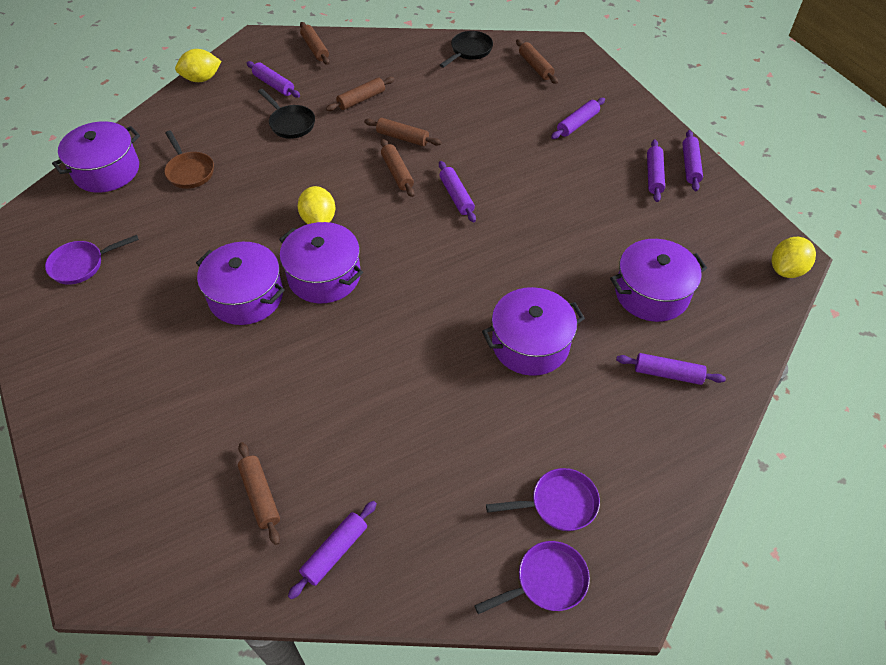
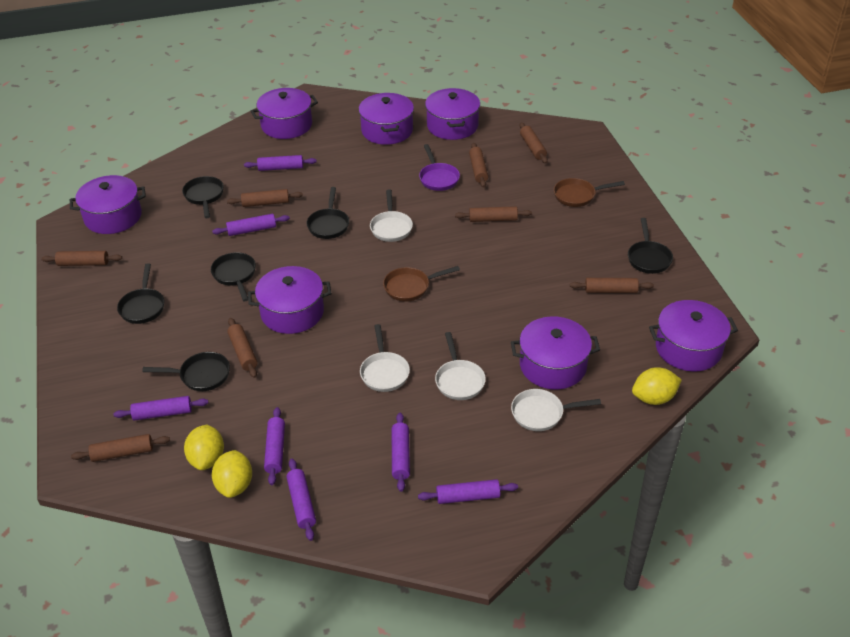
black pan: [258,89,315,139] [440,31,493,68] = 2 -> [117,263,165,324] [142,352,230,391] [182,176,224,218] [211,252,256,302] [306,187,349,239] [628,218,673,274] = 6
brown pan: [164,130,214,189] = 1 -> [383,266,460,302] [554,178,625,207] = 2
brown rolling pin: [238,442,280,545] [300,22,330,65] [326,77,395,111] [364,118,442,146] [381,139,414,197] [516,39,558,84] = 6 -> [41,251,122,266] [71,434,170,462] [227,189,303,207] [227,318,257,378] [455,206,532,222] [469,143,488,188] [519,122,548,164] [570,278,654,293] = 8
purple pan: [45,235,139,285] [474,541,590,614] [486,468,600,531] = 3 -> [419,144,460,191] = 1
purple pot: [52,121,140,193] [196,242,285,325] [279,222,363,303] [482,287,585,376] [610,239,707,322] = 5 -> [70,175,146,234] [248,266,332,334] [251,88,318,139] [359,93,414,145] [425,88,480,140] [511,317,600,389] [649,300,738,372] = 7
white pan: none = 0 -> [360,324,410,392] [370,189,413,242] [435,332,486,400] [511,389,601,431] = 4

